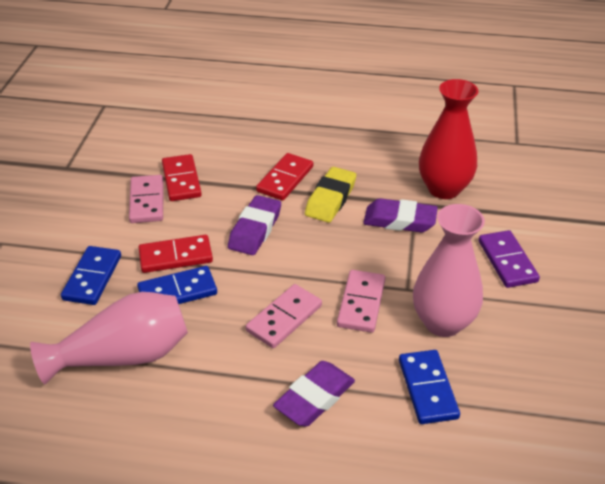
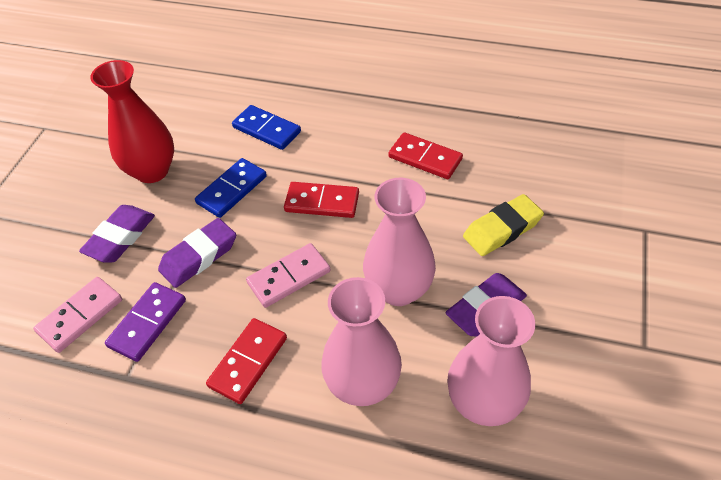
blue domino: [61,246,121,305] [137,266,217,304] [399,350,460,424] = 3 -> [195,158,267,218] [232,105,301,150] = 2
pink domino: [129,175,163,223] [246,284,322,348] [337,270,385,333] = 3 -> [33,277,122,353] [246,243,331,308] = 2
pink vase: [30,292,188,385] [413,204,485,337] = 2 -> [321,277,402,406] [363,178,436,306] [447,296,535,426] = 3

